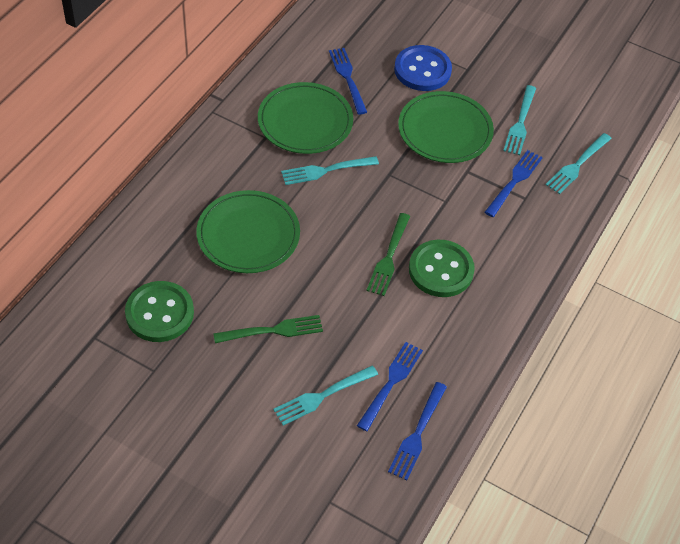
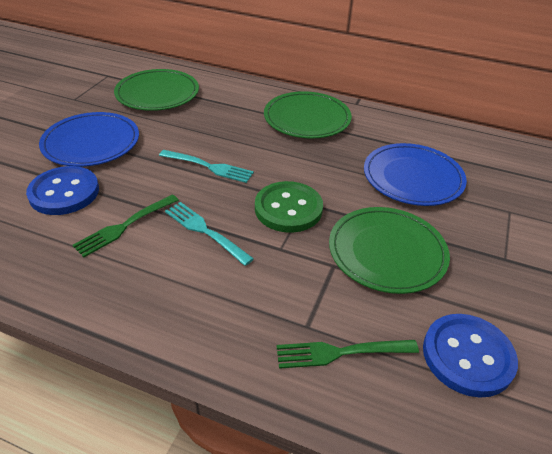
blue button: [394,45,452,91] = 1 -> [26,166,99,215] [423,314,518,398] = 2
blue fork: [329,48,367,115] [357,342,423,431] [388,382,447,480] [485,150,543,217] = 4 -> none = 0
blue plate: none = 0 -> [39,112,139,167] [364,143,467,206] = 2
green button: [125,281,194,342] [409,240,475,297] = 2 -> [255,181,323,233] = 1
turquoise fork: [273,365,378,425] [281,156,379,185] [503,85,536,155] [546,133,612,194] = 4 -> [159,150,254,183] [165,202,254,266] = 2

